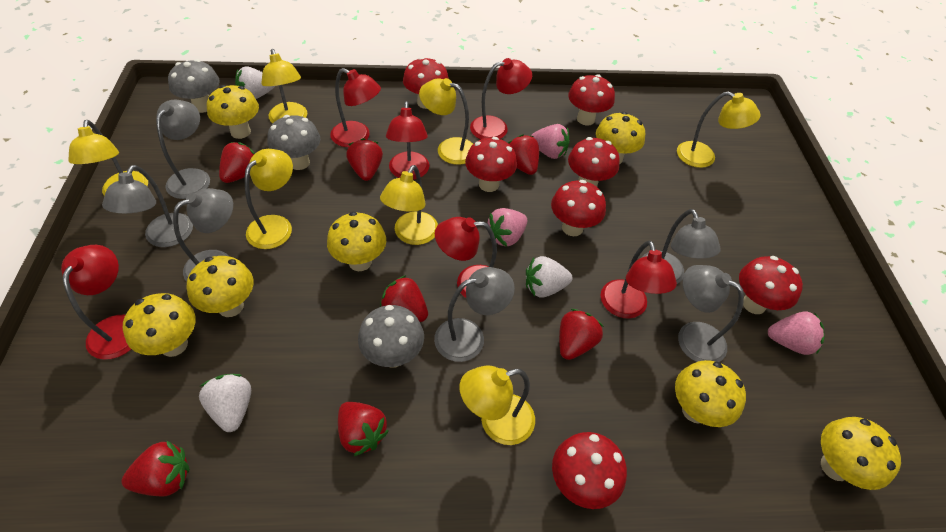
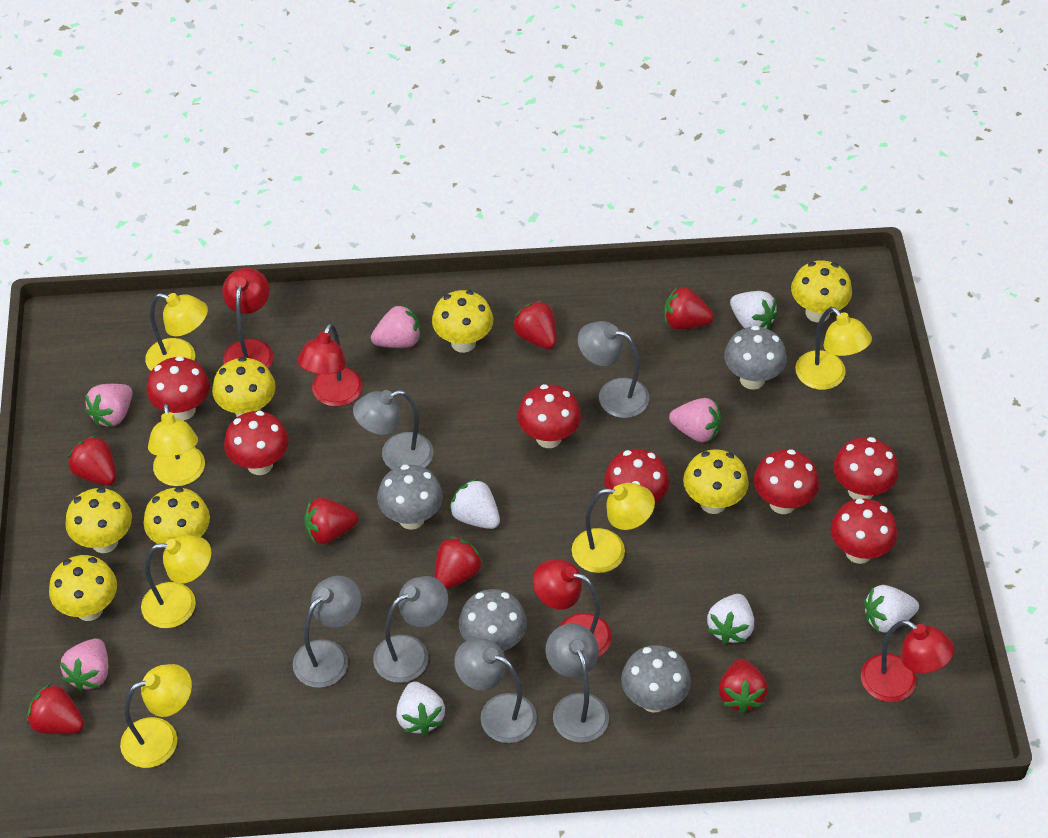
grey mushroom: [168,59,220,113] [267,115,320,170] [358,305,424,368] = 3 -> [377,464,443,530] [459,589,527,652] [621,645,691,713] [724,326,787,390] = 4
pink strawberry: [487,208,528,247] [531,124,570,159] [768,311,825,355] = 3 -> [60,638,108,691] [85,384,133,427] [371,304,421,348] [669,398,721,442] = 4
red lamp: [61,245,131,360] [330,68,381,147] [386,101,429,180] [435,217,497,298] [470,58,532,139] [601,240,677,318] = 6 -> [222,268,273,368] [297,323,363,407] [533,560,612,657] [861,620,954,702] = 4
white strawberry: [199,374,251,432] [235,66,275,99] [526,256,573,298] = 3 -> [396,681,445,735] [449,478,500,529] [707,594,754,644] [730,291,778,329] [864,585,919,633] = 5
yellow lamp: [68,120,148,196] [245,149,293,249] [261,49,307,123] [380,165,438,245] [419,78,473,165] [459,366,535,445] [677,91,761,168] = 7 -> [120,664,192,768] [141,535,211,628] [145,293,208,371] [148,403,205,486] [572,483,655,573] [795,307,872,390] = 6

